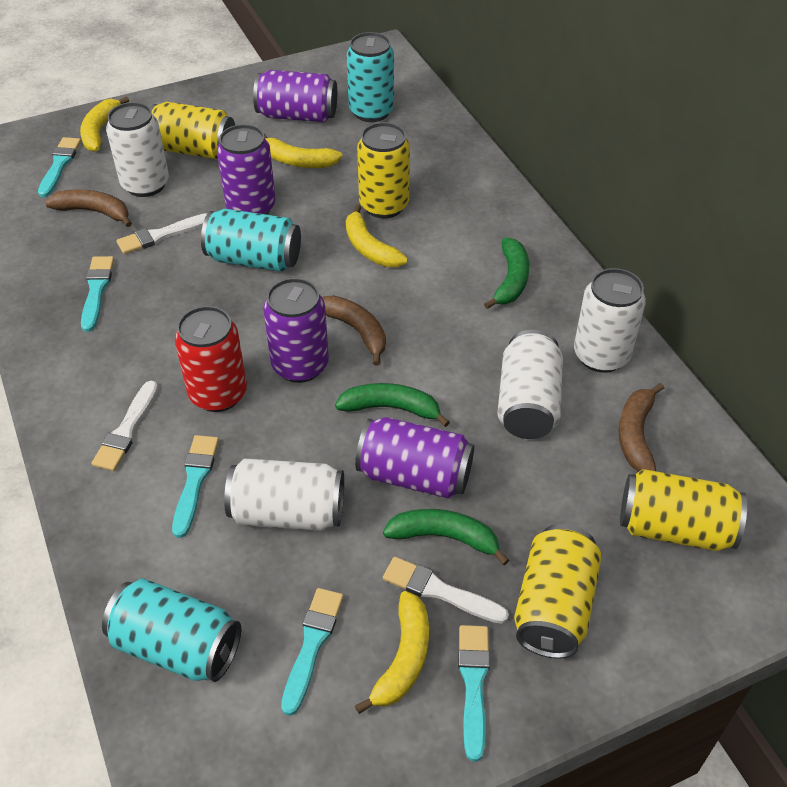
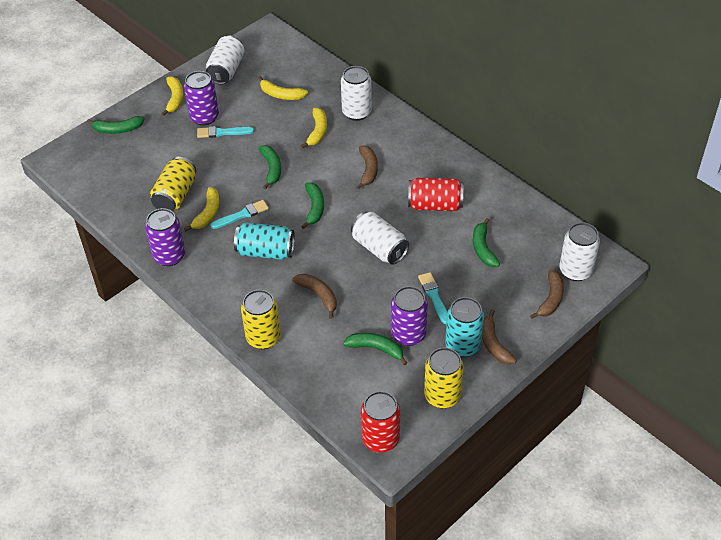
brown banana: [45,190,132,227] [322,295,386,366] [619,383,664,472] = 3 -> [292,274,337,319] [356,145,378,190] [482,309,517,365] [530,270,564,319] = 4
green banana: [335,383,450,427] [383,509,509,565] [484,238,529,309] = 3 -> [87,116,145,134] [258,145,281,189] [301,182,324,229] [343,333,407,365] [473,218,500,267] = 5
purple can: [217,124,276,215] [253,70,337,122] [263,278,329,383] [355,417,474,498] = 4 -> [145,208,185,266] [184,71,219,126] [391,286,428,346] = 3
red can: [175,306,247,412] = 1 -> [361,391,400,453] [408,178,464,211] = 2
turquoise brush: [38,137,81,197] [81,256,114,332] [172,435,219,538] [281,588,343,716] [458,625,490,761] = 5 -> [197,126,254,138] [210,200,269,229] [418,272,447,324] = 3
turquoise can: [102,578,241,682] [201,209,301,272] [347,32,394,122] = 3 -> [234,222,295,260] [445,297,484,357] = 2
white brush: [92,381,158,471] [116,213,207,254] [383,557,509,624] = 3 -> none = 0
yellow can: [150,102,235,159] [357,122,410,218] [514,524,602,659] [620,469,747,551] = 4 -> [150,157,196,211] [241,290,281,349] [424,347,464,408] = 3

